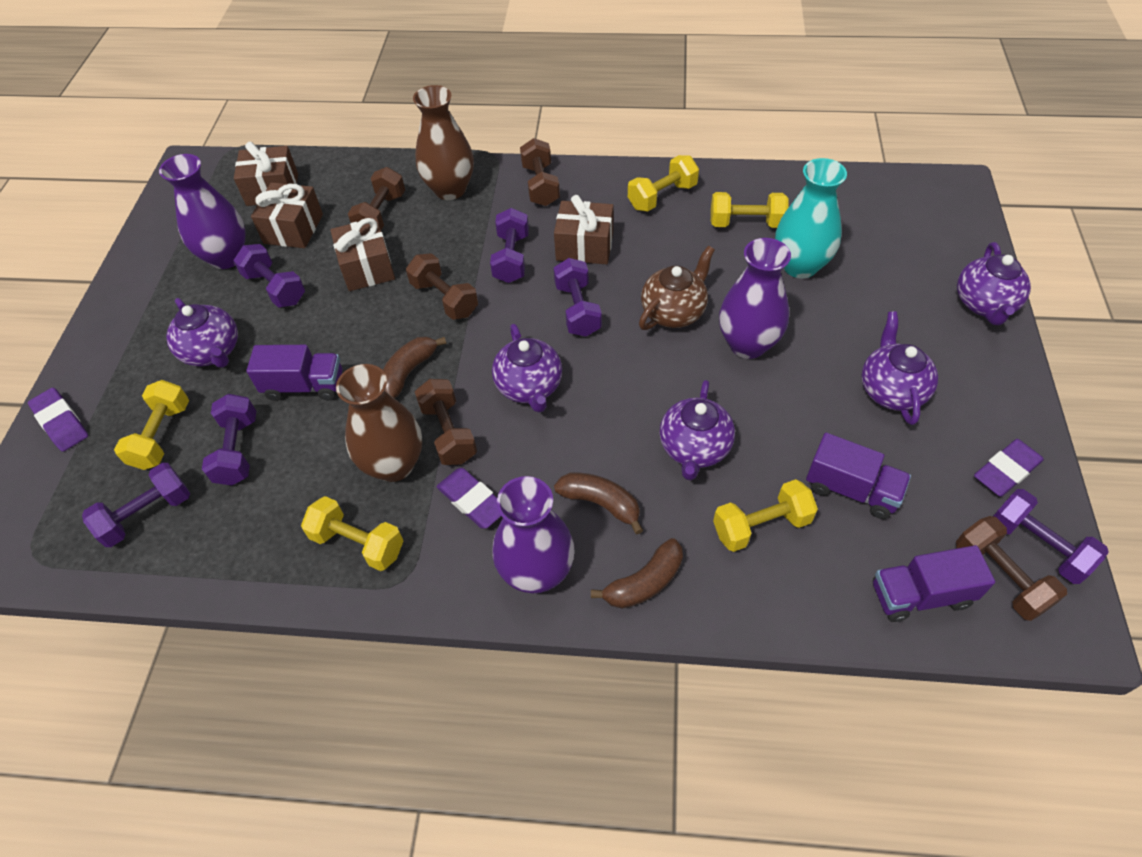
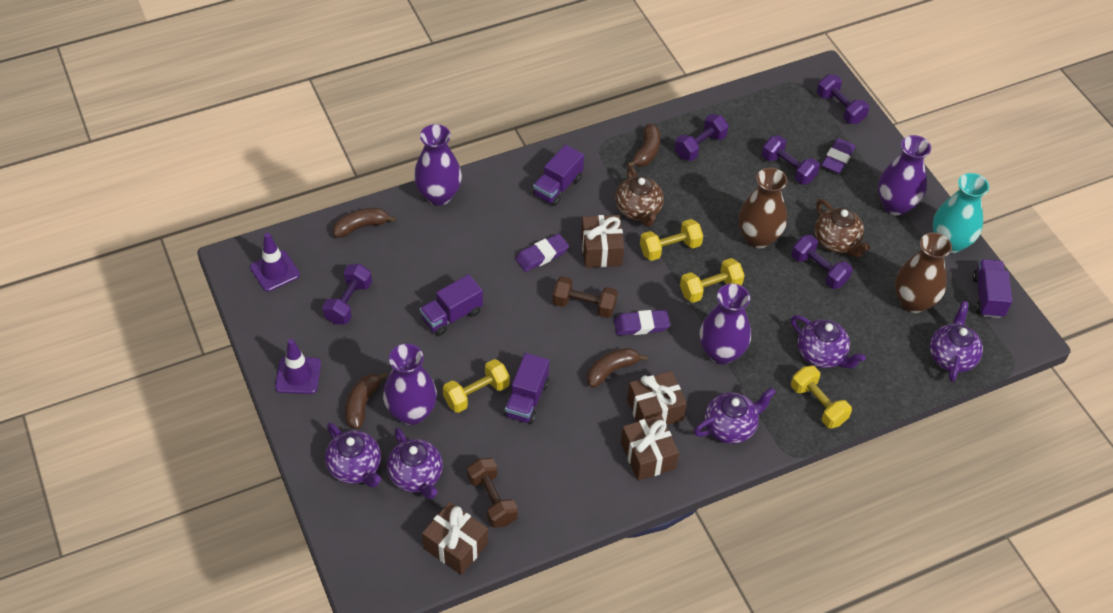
brown banana: [383,337,447,398] [554,473,643,534] [591,538,683,609] = 3 -> [333,208,396,238] [345,372,388,429] [587,348,648,388] [627,124,660,167] = 4
brown dumbbell: [348,167,405,230] [406,253,478,320] [415,379,477,465] [520,138,560,206] [956,516,1067,621] = 5 -> [467,458,518,528] [553,276,618,318] = 2
brown teapot: [639,246,715,330] = 1 -> [615,166,664,227] [815,199,870,257] = 2
purple dumbbell: [82,462,190,547] [202,394,256,486] [233,244,305,308] [490,208,529,283] [554,258,602,336] [993,489,1109,584] = 6 -> [322,264,372,324] [675,114,729,161] [762,135,820,185] [791,235,853,289] [817,75,869,124] = 5
purple traffic cone: none = 0 -> [250,233,300,292] [275,339,321,394] = 2
purple truck: [246,345,342,401] [806,433,911,519] [873,545,995,622] = 3 -> [420,274,483,336] [504,353,549,424] [533,145,584,206] [973,259,1012,318] = 4
purple vase: [159,154,246,269] [493,476,575,593] [719,238,791,359] = 3 -> [383,344,437,425] [414,124,462,206] [700,283,751,365] [878,135,931,216] = 4
yellow dumbbell: [114,380,189,470] [301,496,403,571] [628,155,699,212] [711,192,789,228] [713,479,818,552] = 5 -> [443,359,510,413] [640,219,703,261] [680,258,745,303] [791,365,852,428] = 4

